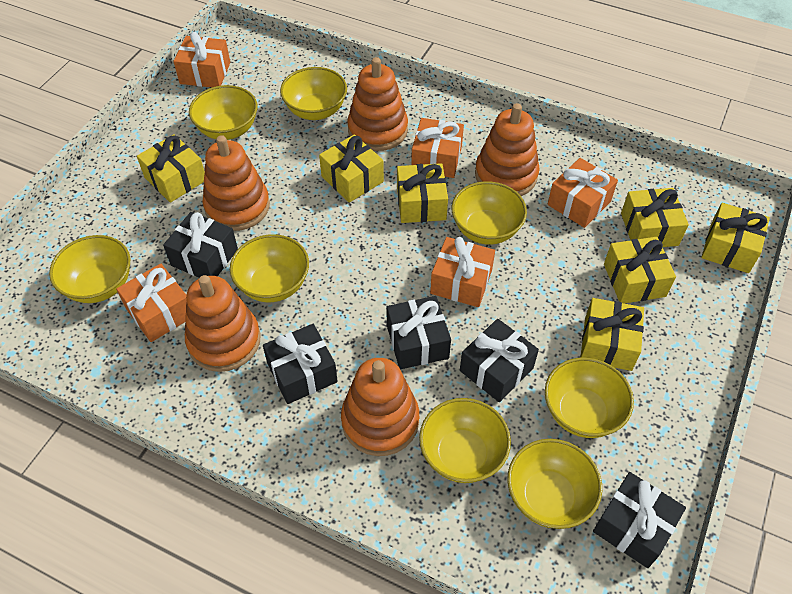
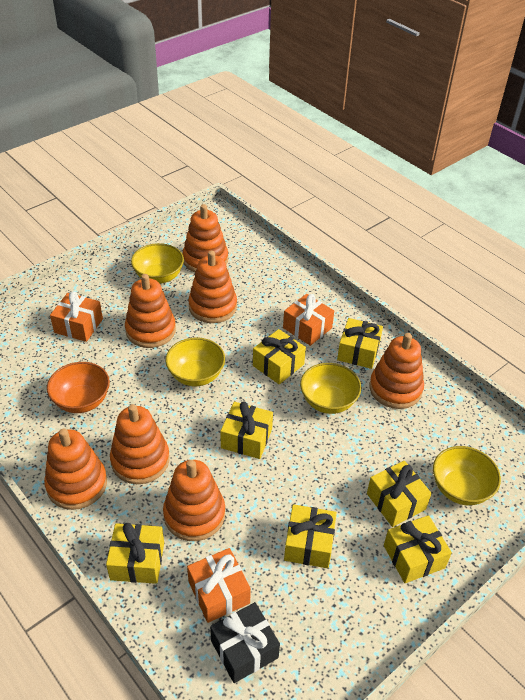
black gift: [163,212,238,278] [263,324,338,404] [386,296,451,369] [460,319,539,402] [593,472,686,568] = 5 -> [210,602,280,683] = 1
orange bowl: none = 0 -> [47,362,110,413] = 1
orange gift: [116,264,187,342] [174,32,230,87] [411,118,464,178] [430,237,495,307] [548,158,618,228] = 5 -> [50,291,103,342] [187,548,251,623] [283,294,334,346] = 3
orange stacking toy: [185,275,260,372] [203,135,270,231] [341,358,419,456] [347,57,408,151] [475,103,540,196] = 5 -> [44,428,107,510] [110,404,170,484] [125,274,176,348] [163,460,225,541] [182,204,228,272] [188,251,237,323] [369,333,424,409] = 7
yellow bowl: [49,235,130,303] [189,85,257,140] [230,234,309,302] [280,67,347,120] [419,398,511,483] [452,181,527,245] [507,439,602,529] [545,358,634,438] = 8 -> [131,243,184,284] [166,337,225,386] [300,363,361,414] [433,446,501,505] = 4

